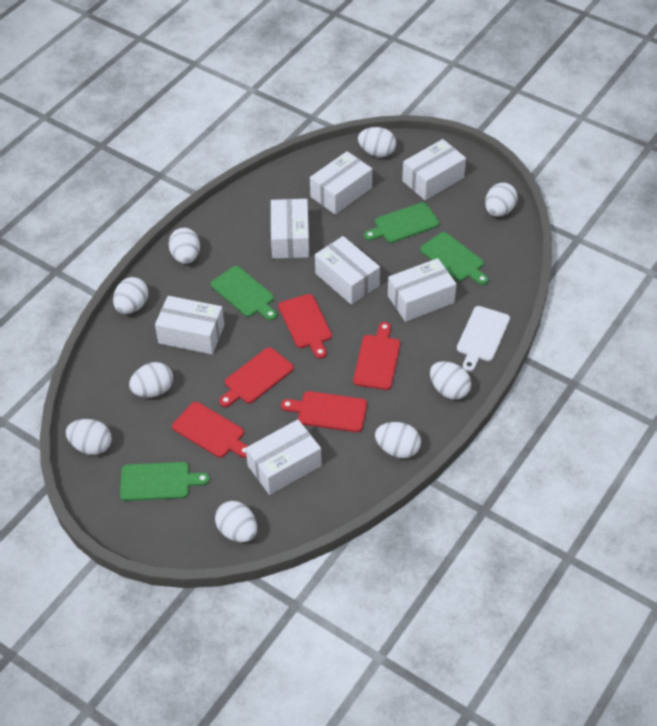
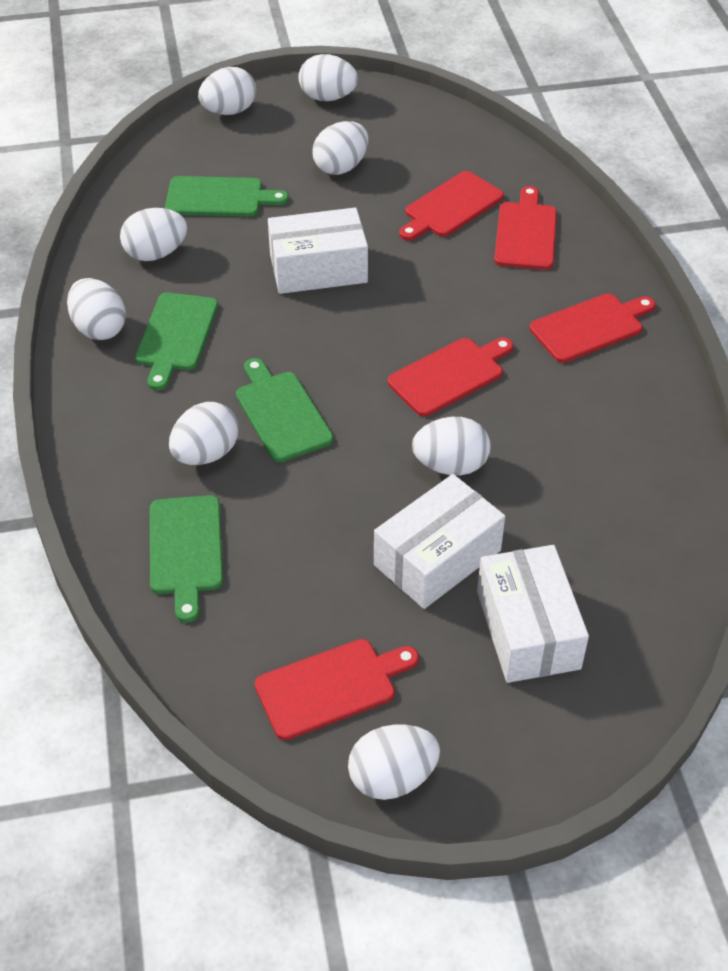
white box: [155,296,224,354] [246,420,322,495] [271,199,309,259] [310,151,372,215] [315,236,380,305] [388,258,456,322] [402,139,466,200] = 7 -> [268,207,368,294] [374,474,505,609] [477,545,589,683] = 3
white cutting board: [457,306,510,372] = 1 -> none = 0
white egg: [66,419,112,455] [113,277,148,314] [129,362,173,397] [168,228,200,264] [215,501,257,542] [358,127,396,157] [375,422,421,458] [430,361,471,400] [485,183,518,217] = 9 -> [67,278,126,340] [120,208,187,261] [169,402,238,465] [198,67,256,115] [298,54,358,101] [313,121,368,175] [348,724,440,800] [412,417,491,475] = 8

